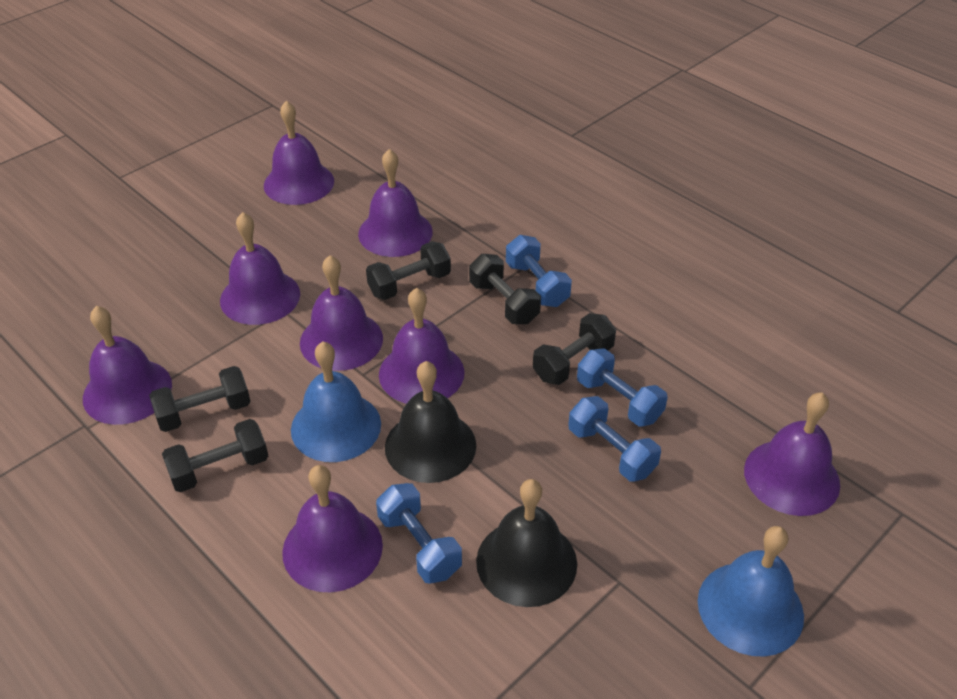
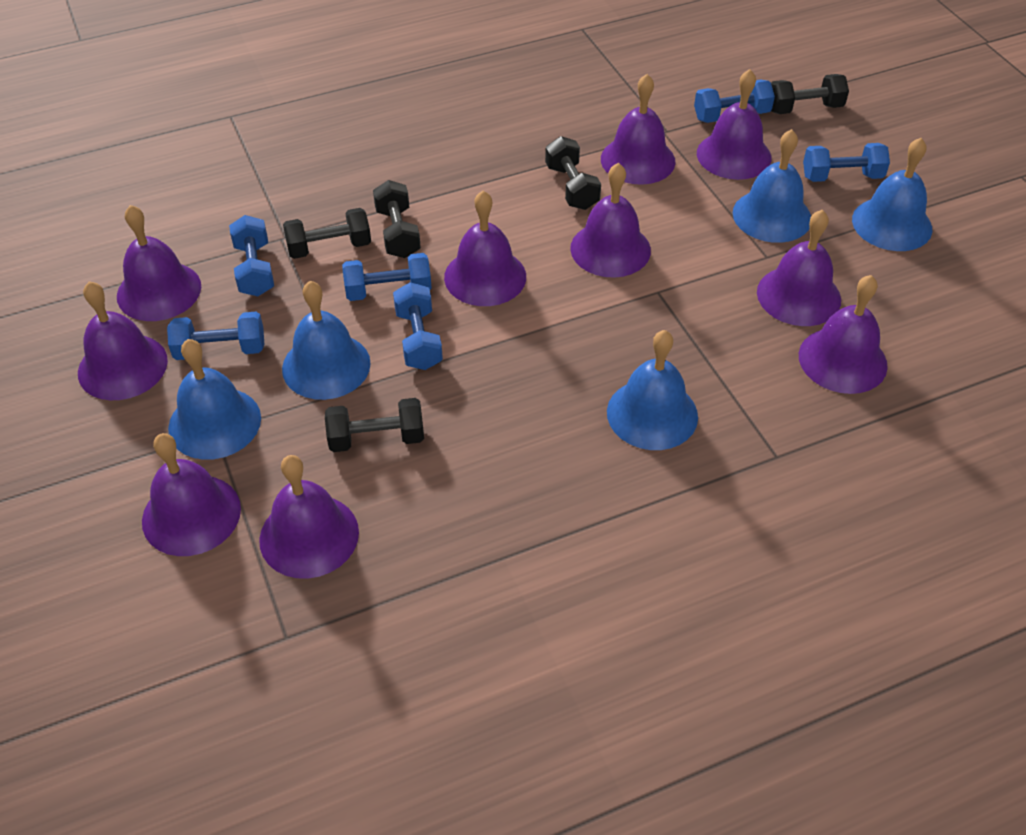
black bell: [385,361,476,483] [476,479,577,607] = 2 -> none = 0
blue bell: [291,341,381,462] [698,526,804,657] = 2 -> [168,339,261,460] [282,281,371,400] [607,330,698,450] [733,129,811,243] [852,138,932,251] = 5
blue dumbbell: [376,483,462,584] [506,235,572,307] [568,396,661,482] [577,348,668,427] = 4 -> [167,312,264,360] [229,215,274,296] [342,253,432,301] [393,282,443,370] [694,80,775,123] [803,143,890,182] = 6
purple bell: [83,306,172,425] [220,212,300,325] [264,101,334,205] [282,465,383,592] [300,255,383,371] [358,149,433,257] [379,288,464,404] [744,392,840,516] = 8 -> [78,281,168,400] [117,205,201,321] [142,433,241,556] [259,455,359,579] [444,191,526,306] [570,163,651,278] [601,74,675,185] [697,69,771,180] [757,210,841,326] [799,275,888,394] = 10

